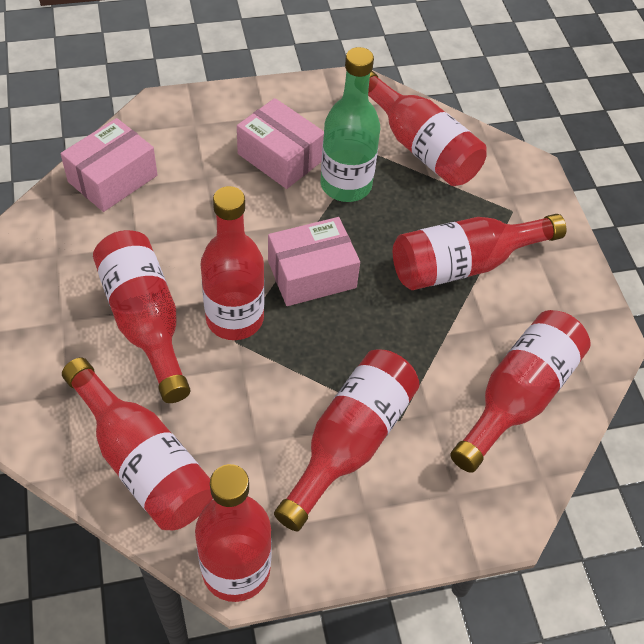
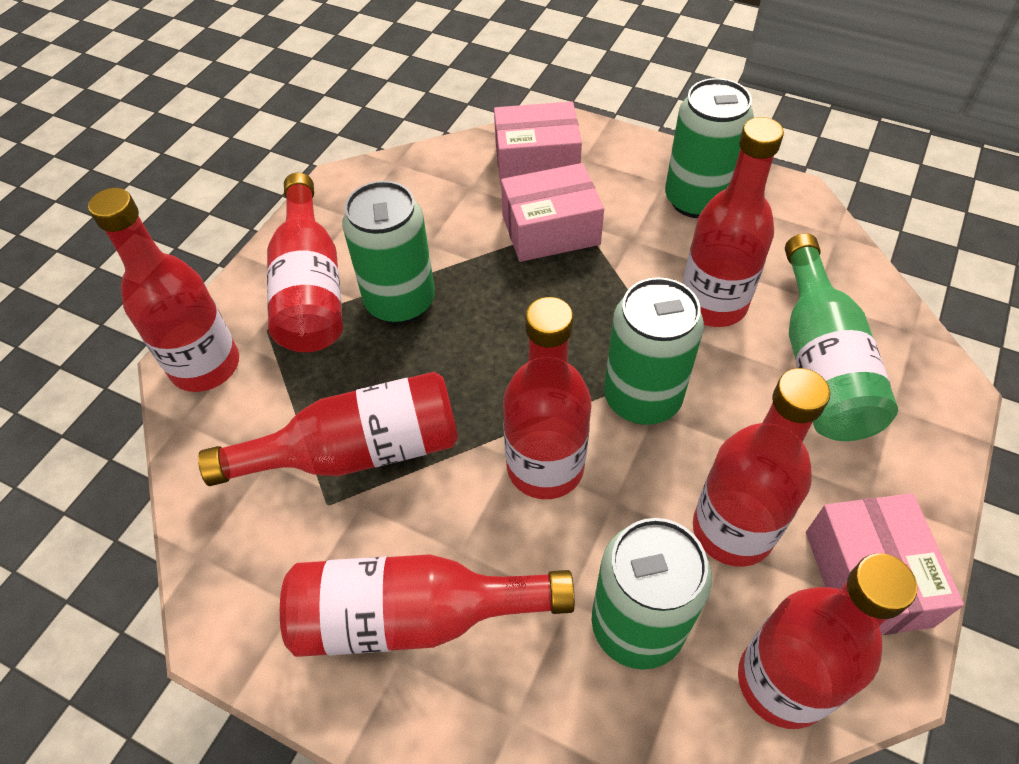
green can: none = 0 -> [342,181,435,324] [592,518,712,670] [604,277,704,425] [665,78,754,218] = 4

